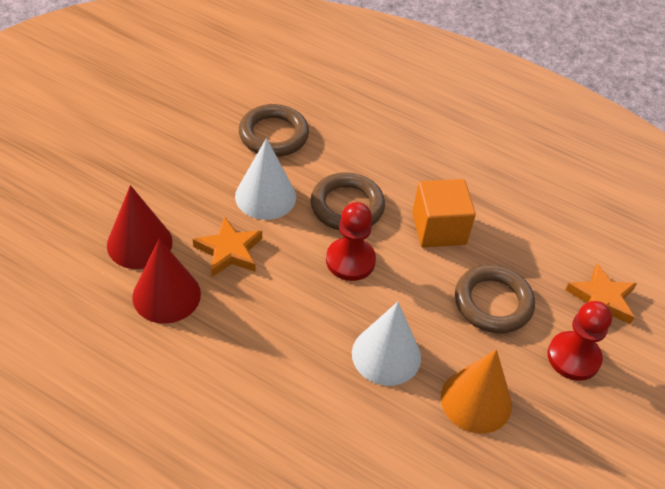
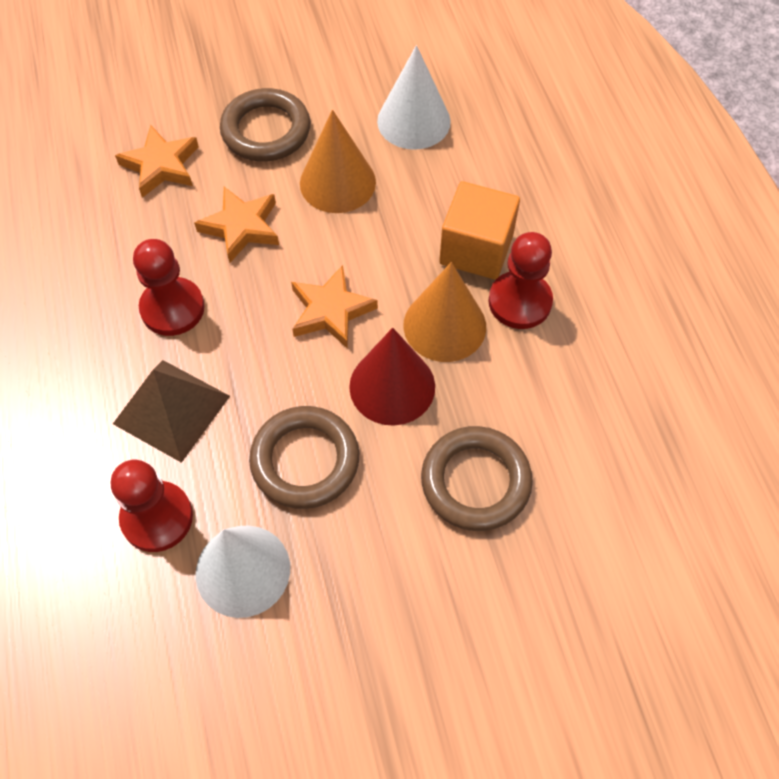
brown pyramid: none = 0 -> [113,360,230,463] = 1
orange cone: [441,350,512,434] = 1 -> [300,110,376,213] [404,262,486,362] = 2
orange star: [193,216,262,277] [566,263,637,324] = 2 -> [115,125,199,198] [194,187,279,263] [291,265,378,349] = 3
red cone: [107,185,173,269] [132,239,201,324] = 2 -> [349,328,435,426] = 1
red pawn: [326,202,376,281] [548,301,612,381] = 2 -> [111,460,193,552] [133,239,205,336] [488,232,553,329] = 3

